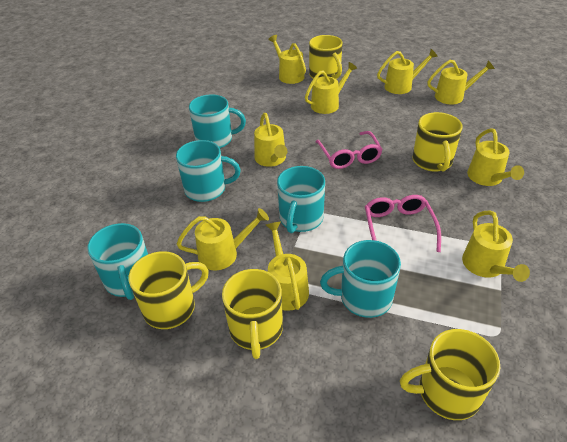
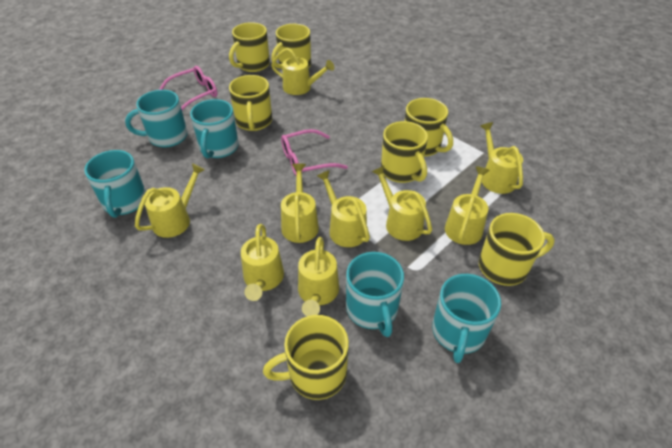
yellow mug: [129,251,209,329] [222,269,283,359] [309,35,343,79] [400,329,500,420] [412,112,462,172] = 5 -> [229,22,270,72] [229,75,272,131] [263,315,349,400] [271,24,311,70] [381,121,428,183] [405,98,453,157] [479,213,555,286] = 7

